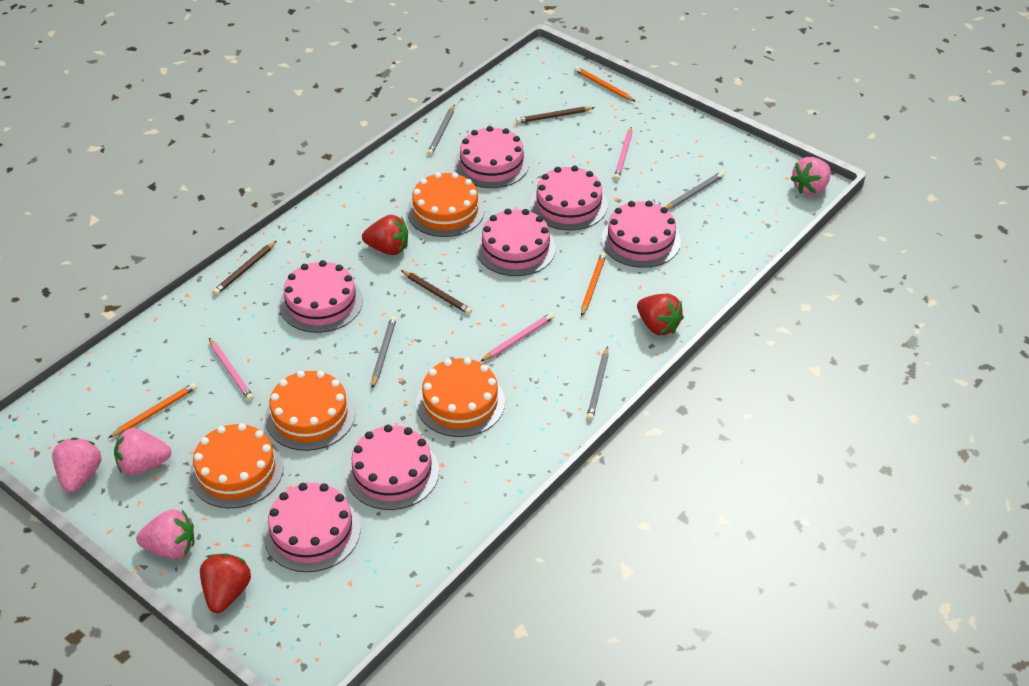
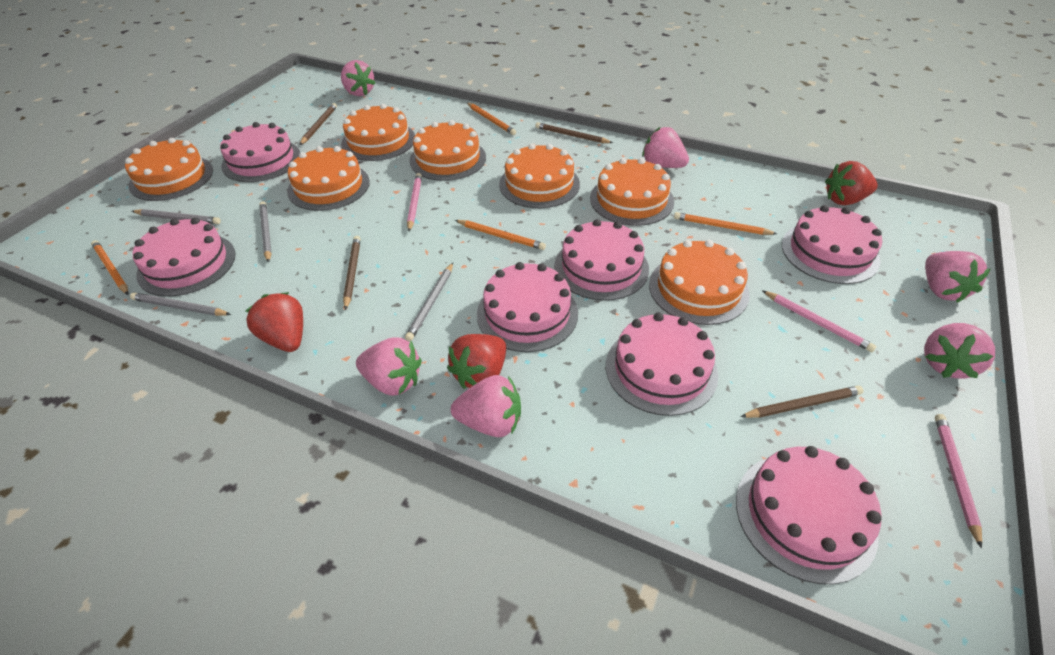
brown pencil: [213,241,277,295] [401,270,472,315] [516,107,595,123] = 3 -> [300,103,337,145] [343,236,361,310] [536,122,613,143] [740,386,863,418] = 4
orange cake: [189,423,284,508] [265,371,355,451] [407,172,485,237] [416,358,505,437] = 4 -> [125,138,213,201] [287,146,370,211] [341,104,415,161] [410,120,486,181] [499,144,580,208] [590,158,674,226] [649,240,750,325] = 7
orange pencil: [108,383,197,438] [574,66,636,102] [581,252,606,316] = 3 -> [91,240,129,295] [455,220,546,250] [467,103,516,135] [674,212,777,235] = 4
pink strawberry: [52,437,101,493] [114,428,172,475] [136,509,194,559] [790,157,831,195] = 4 -> [341,60,375,96] [356,338,422,396] [451,375,521,437] [642,127,689,168] [924,323,995,379] [925,251,990,303] = 6

